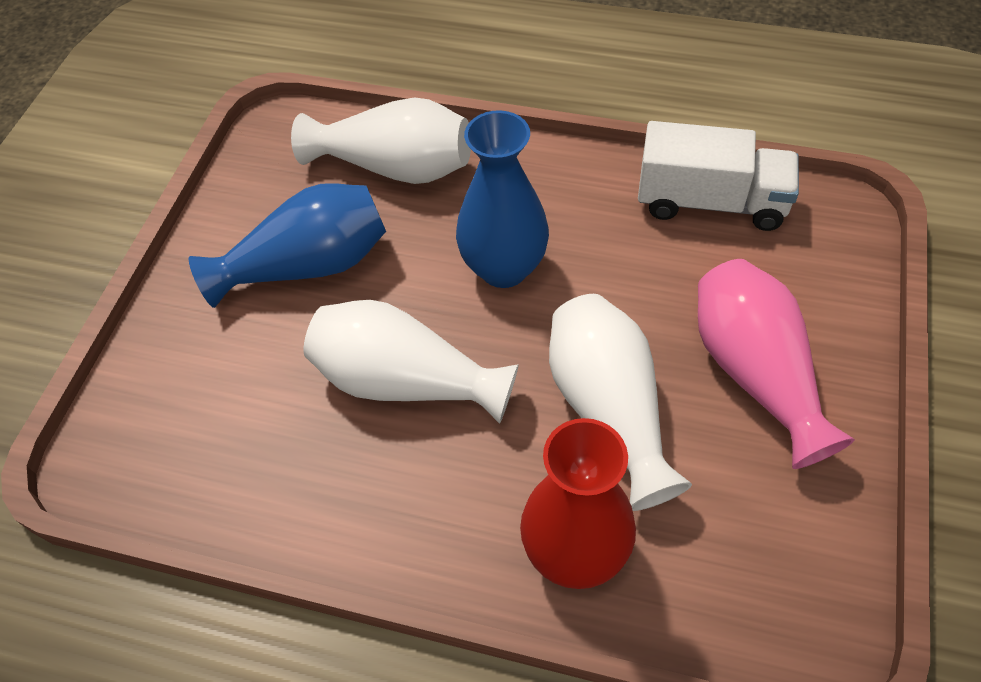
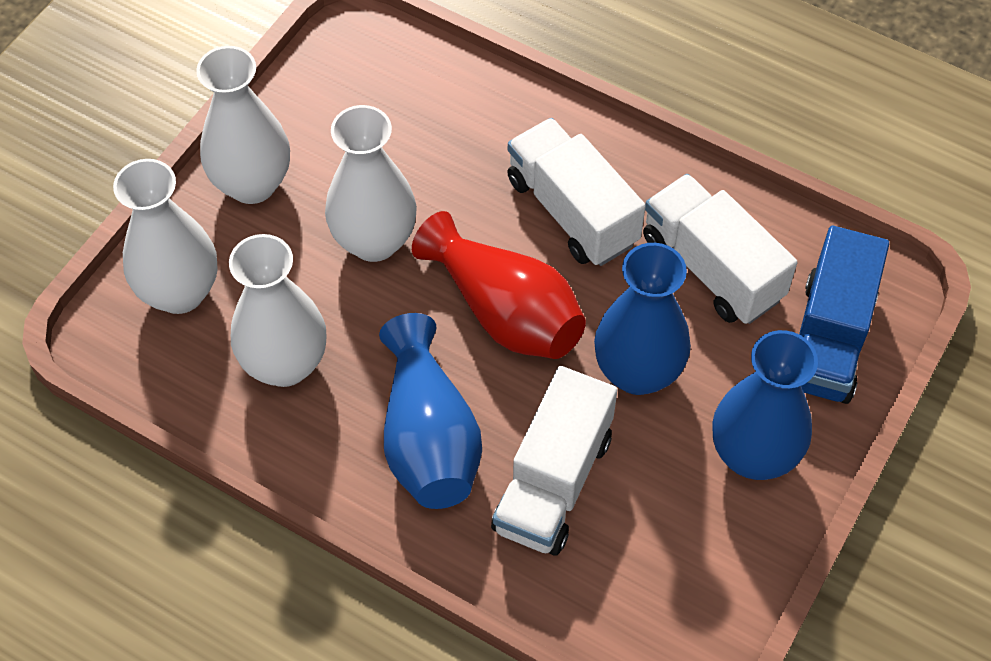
blue truck: none = 0 -> [799,226,889,404] = 1
blue vase: [189,183,386,308] [456,110,549,288] = 2 -> [379,313,482,509] [594,243,691,395] [713,330,818,480] = 3
pink vase: [698,259,855,469] = 1 -> none = 0
white truck: [638,121,799,231] = 1 -> [491,366,617,555] [507,118,646,266] [643,174,797,324] = 3
white vase: [291,97,471,184] [303,300,519,424] [549,294,692,511] = 3 -> [113,159,218,314] [196,46,290,204] [229,234,327,387] [325,105,417,262] = 4

